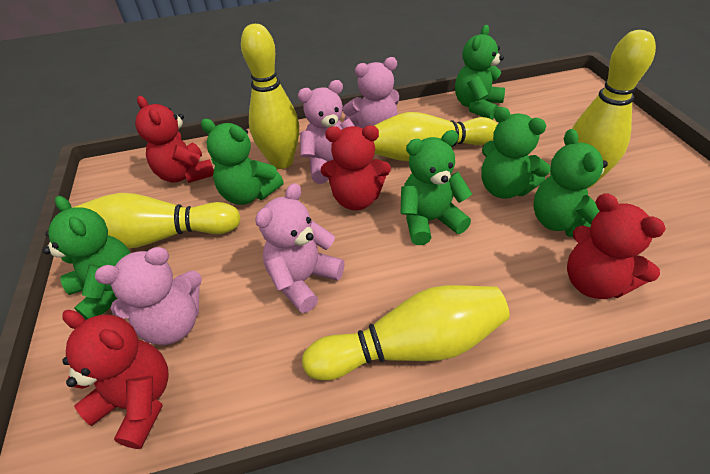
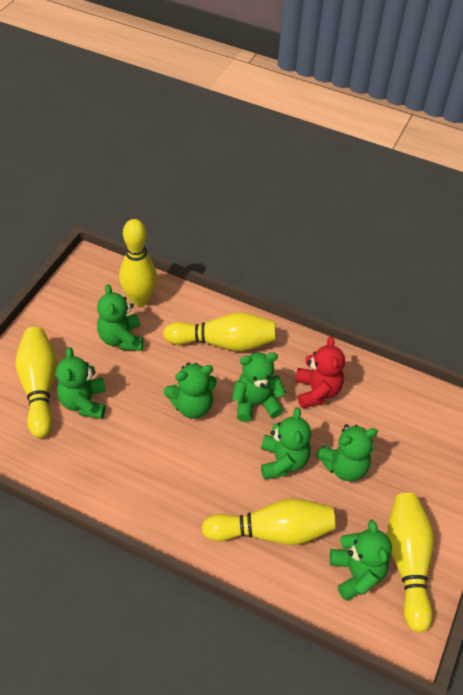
green teddy bear: [43,196,131,320] [201,119,284,205] [401,130,472,245] [455,25,505,119] [481,107,551,199] [534,129,608,237] = 6 -> [56,347,106,419] [97,284,143,351] [164,363,217,419] [232,352,286,422] [261,407,311,480] [316,424,378,481] [330,520,392,601] = 7
pink teddy bear: [95,247,202,345] [255,183,345,313] [298,80,355,184] [343,57,399,129] = 4 -> none = 0
red teddy bear: [62,310,169,449] [135,96,214,183] [321,125,391,210] [567,193,666,299] = 4 -> [295,336,345,409] = 1

